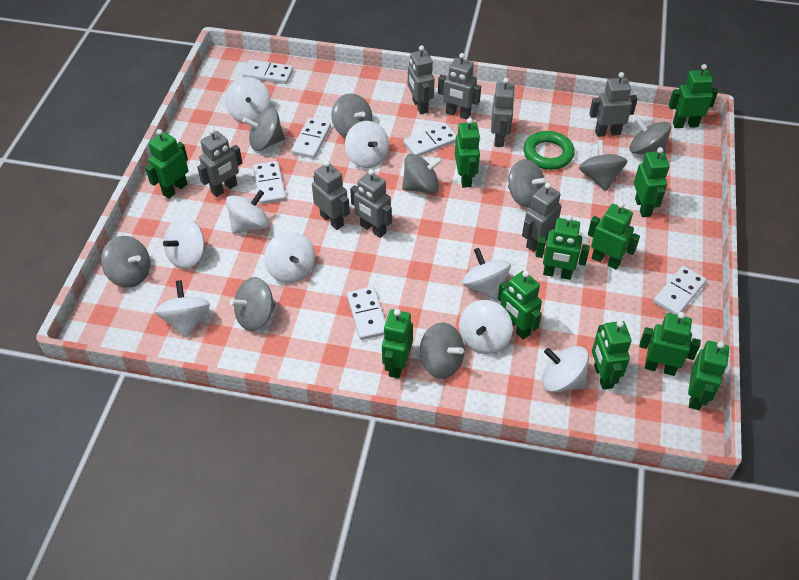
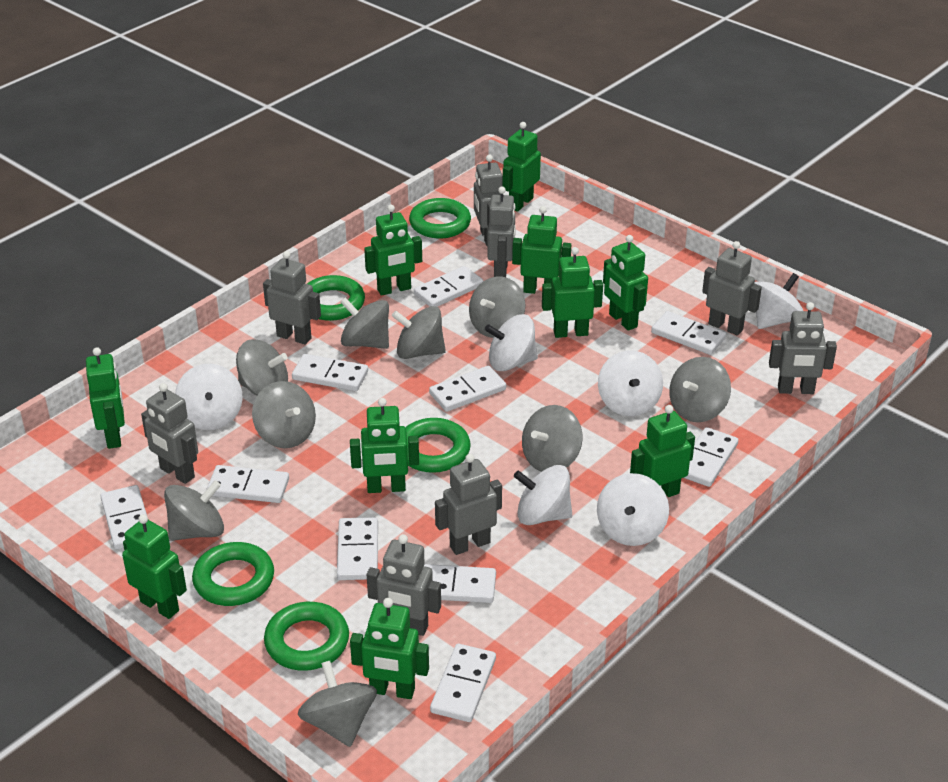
green ring: [524,131,574,170] = 1 -> [192,542,274,606] [264,602,349,671] [307,275,365,321] [405,418,471,473] [409,198,471,239] = 5
green robot: [145,129,188,199] [382,309,413,378] [455,118,480,188] [498,271,542,340] [535,215,590,280] [588,202,640,269] [592,320,632,390] [634,147,670,217] [639,312,701,376] [669,64,718,128] [688,341,729,410] = 11 -> [86,347,125,449] [122,514,187,619] [350,398,419,493] [350,598,429,699] [364,205,422,296] [502,122,541,212] [512,206,571,294] [542,247,603,338] [603,235,648,331] [630,405,695,497] = 10
white domino: [242,60,293,84] [253,161,286,204] [291,118,331,159] [347,287,386,340] [403,123,456,156] [653,266,707,315] = 6 -> [100,485,147,550] [206,465,289,503] [292,354,368,391] [337,517,378,580] [414,266,483,307] [424,564,496,603] [429,366,506,412] [430,644,496,722] [651,311,726,355] [684,427,738,487] = 10
white spinning top: [155,280,210,337] [163,218,204,269] [225,77,271,122] [226,190,269,234] [264,232,315,283] [345,121,389,168] [459,300,513,354] [462,248,511,300] [542,346,589,392] = 9 -> [175,364,242,430] [485,314,538,371] [514,465,572,525] [597,473,669,546] [598,350,663,416] [755,273,803,329] = 6

